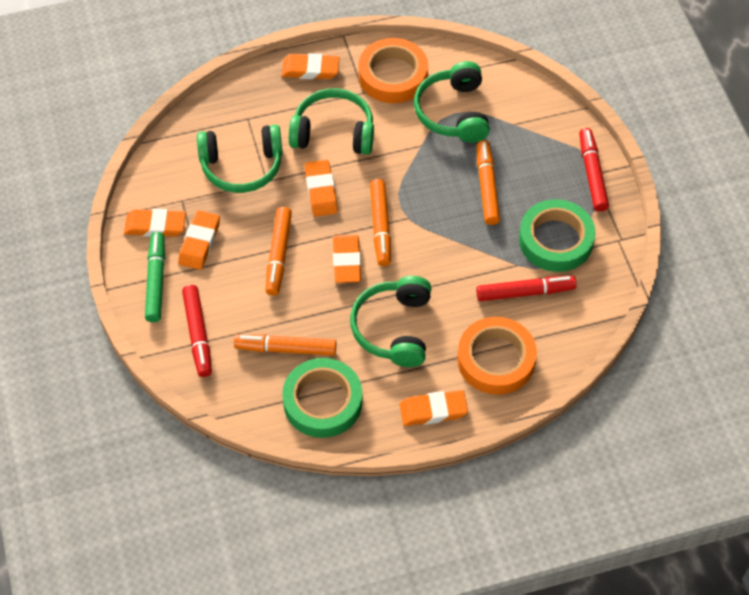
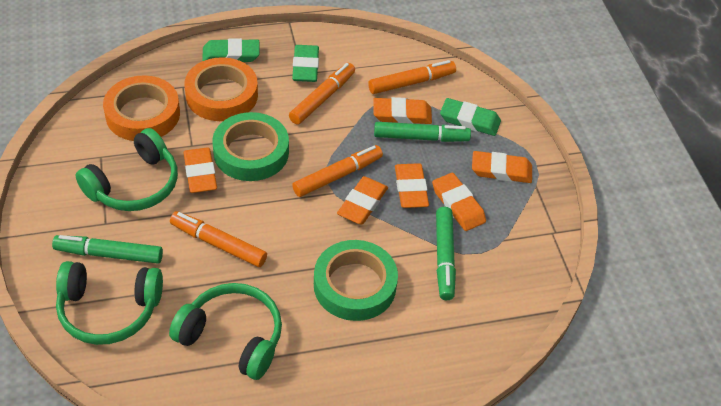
green eraser: none = 0 -> [202,38,260,62] [292,45,319,82] [440,98,501,136] = 3
green headphones: [197,125,282,193] [289,88,374,155] [350,276,431,367] [414,61,490,143] = 4 -> [56,261,163,345] [75,128,178,211] [169,283,282,380] = 3
green marker: [145,232,165,322] = 1 -> [52,235,163,264] [374,122,471,142] [436,207,456,300] = 3
red marker: [182,285,212,377] [476,276,577,301] [579,128,609,212] = 3 -> none = 0

